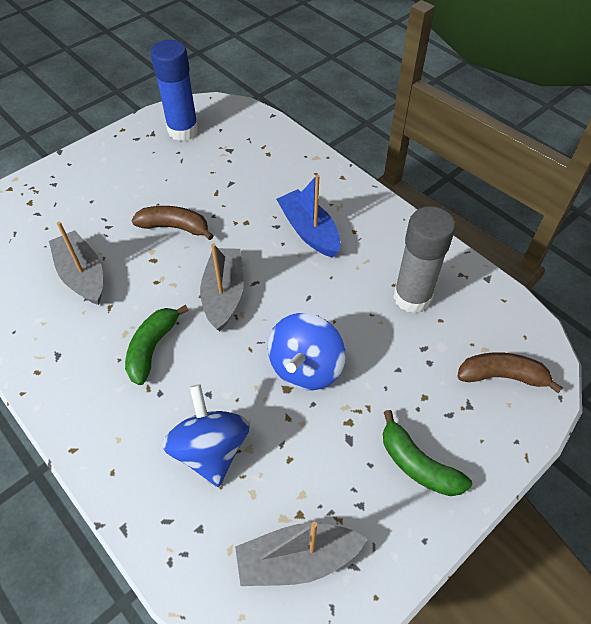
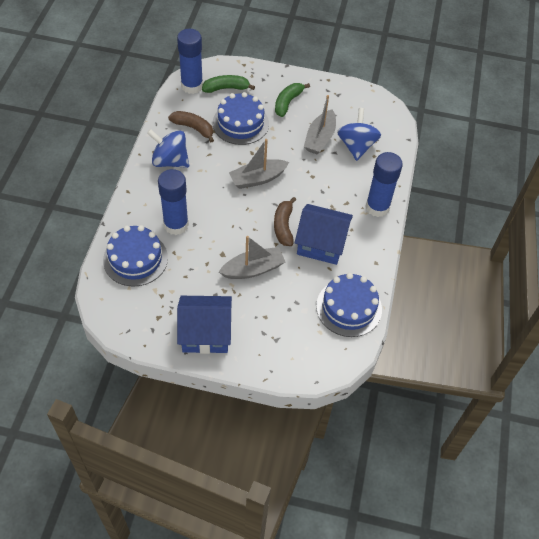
blue boat: [276,175,341,258] = 1 -> none = 0
blue cake: none = 0 -> [103,225,168,287] [213,92,269,145] [316,273,382,337] = 3
blue glue stick: [150,40,199,141] = 1 -> [158,169,189,235] [177,29,203,94] [366,152,403,217] = 3
blue house: none = 0 -> [177,296,232,354] [295,204,353,265] = 2
grey glue stick: [393,206,455,313] = 1 -> none = 0

